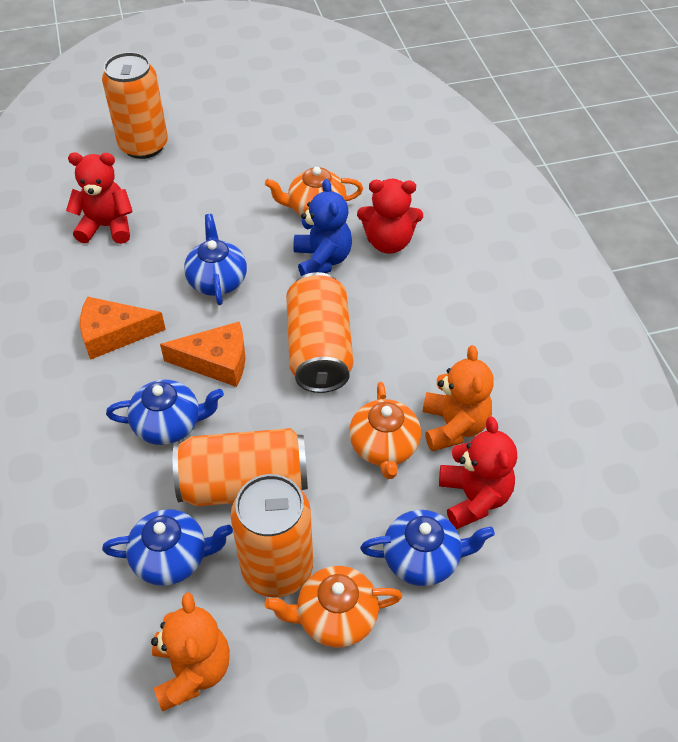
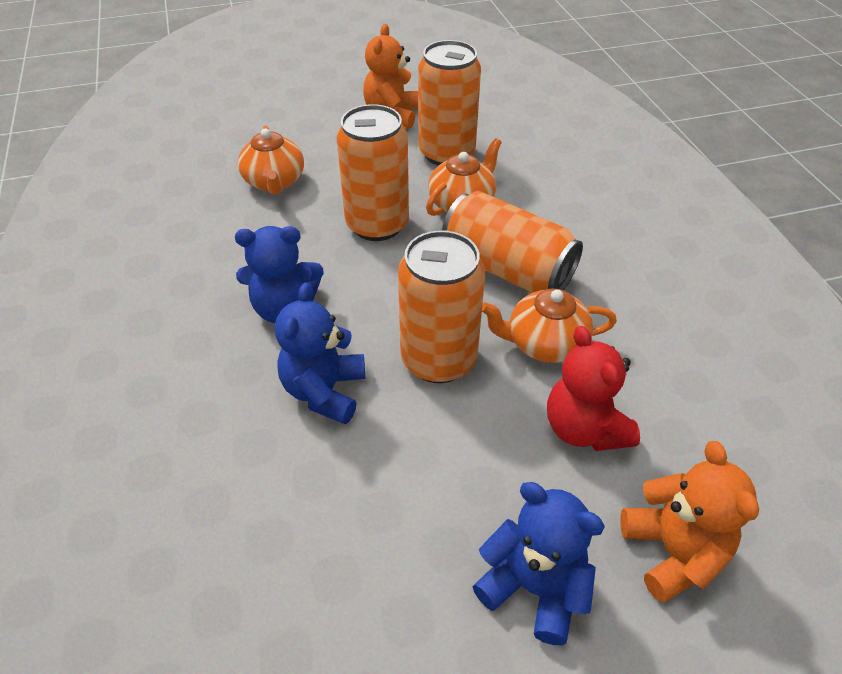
blue teapot: [102,509,233,586] [106,380,224,445] [184,214,247,305] [360,510,495,586] = 4 -> none = 0
blue teddy bear: [293,179,352,276] = 1 -> [235,226,324,323] [275,282,365,424] [473,482,605,646] = 3
orange cheese: [80,296,166,360] [160,322,245,387] = 2 -> none = 0
red teddy bear: [66,152,133,244] [357,179,423,254] [439,417,517,529] = 3 -> [547,326,640,451] = 1

